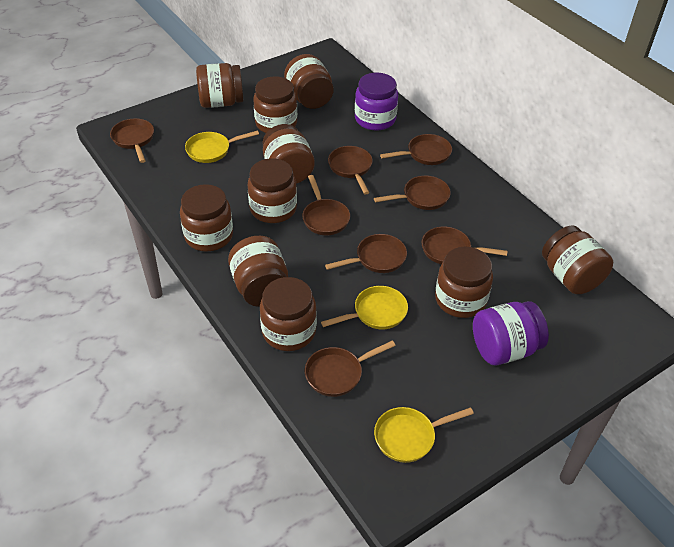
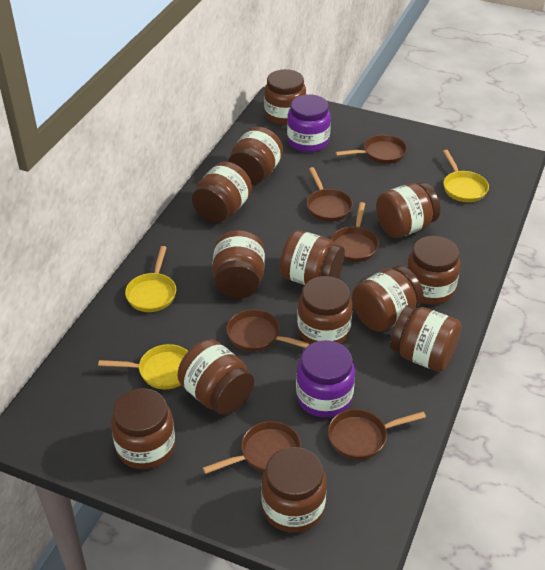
brown jar: [180,184,233,251] [196,63,243,108] [228,236,288,307] [248,158,297,223] [253,76,297,133] [260,277,317,351] [262,124,315,184] [284,54,334,109] [435,247,493,318] [542,225,613,294] = 10 -> [111,388,175,469] [177,339,254,415] [192,162,252,223] [212,230,265,298] [228,127,283,185] [261,447,326,533] [264,69,306,125] [280,230,345,285] [297,276,353,344] [352,266,423,332] [376,182,440,238] [390,305,462,372] [407,236,460,305] = 13
brown pan: [110,118,154,163] [302,175,350,235] [305,341,396,397] [325,234,407,273] [328,146,373,194] [374,176,451,210] [380,134,452,165] [422,227,508,264] = 8 -> [203,421,301,474] [226,309,310,352] [307,167,353,222] [328,409,426,460] [331,202,379,262] [335,135,407,164] = 6

